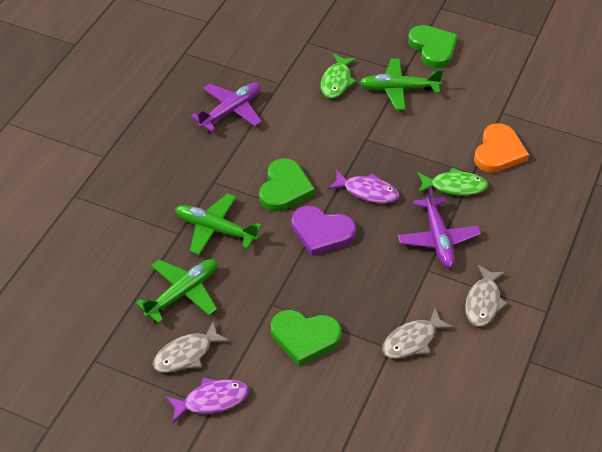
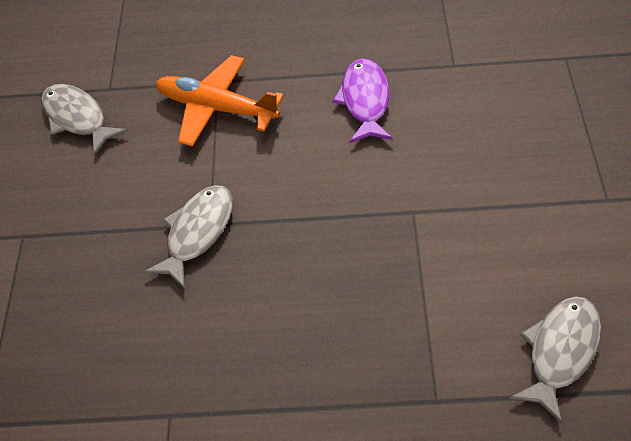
green fish: [321,53,357,98] [418,167,488,196] = 2 -> none = 0
green heart: [259,158,315,211] [271,310,341,366] [408,25,458,68] = 3 -> none = 0
green plane: [135,259,217,324] [175,193,262,255] [359,58,443,110] = 3 -> none = 0
orange heart: [474,123,529,173] = 1 -> none = 0
orange plane: none = 0 -> [156,55,284,147] = 1
purple fish: [165,378,249,423] [328,170,399,203] = 2 -> [332,58,393,143] = 1
purple heart: [291,206,356,256] = 1 -> none = 0
purple plane: [191,83,262,132] [398,185,481,268] = 2 -> none = 0

